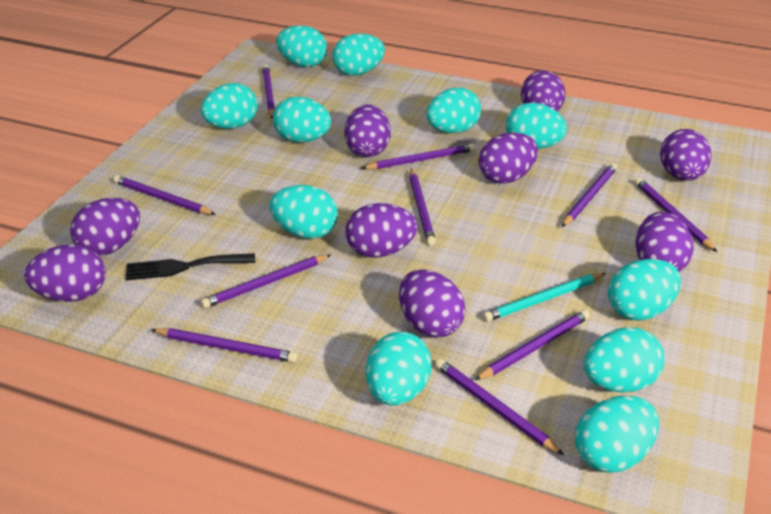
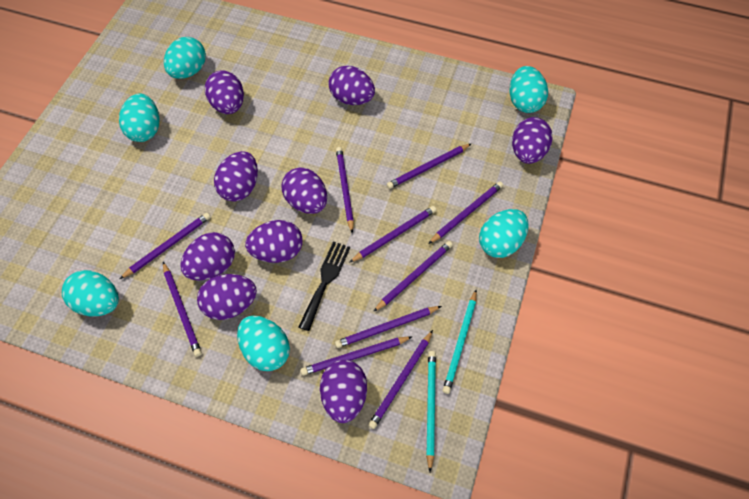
turquoise egg: [201,83,258,129] [269,185,338,239] [273,96,331,143] [276,25,327,67] [332,33,385,76] [366,331,431,406] [426,88,481,133] [506,103,567,149] [575,396,659,473] [584,327,665,392] [608,259,681,320] = 11 -> [62,270,119,316] [119,94,159,142] [164,37,206,79] [237,315,290,371] [479,209,529,258] [510,66,548,113] = 6
turquoise pencil: [483,273,606,322] = 1 -> [426,351,436,472] [442,290,477,394] = 2

